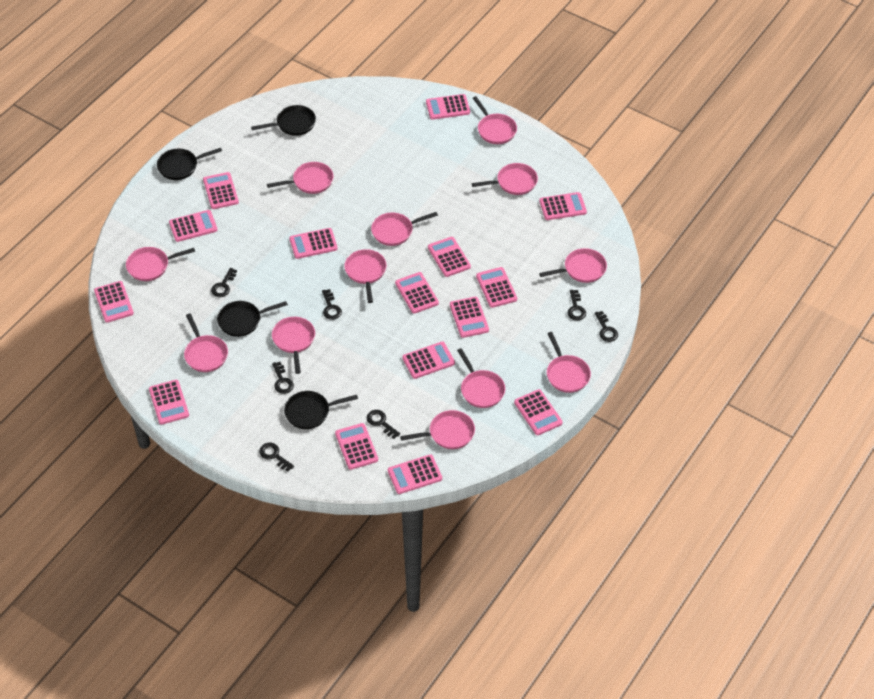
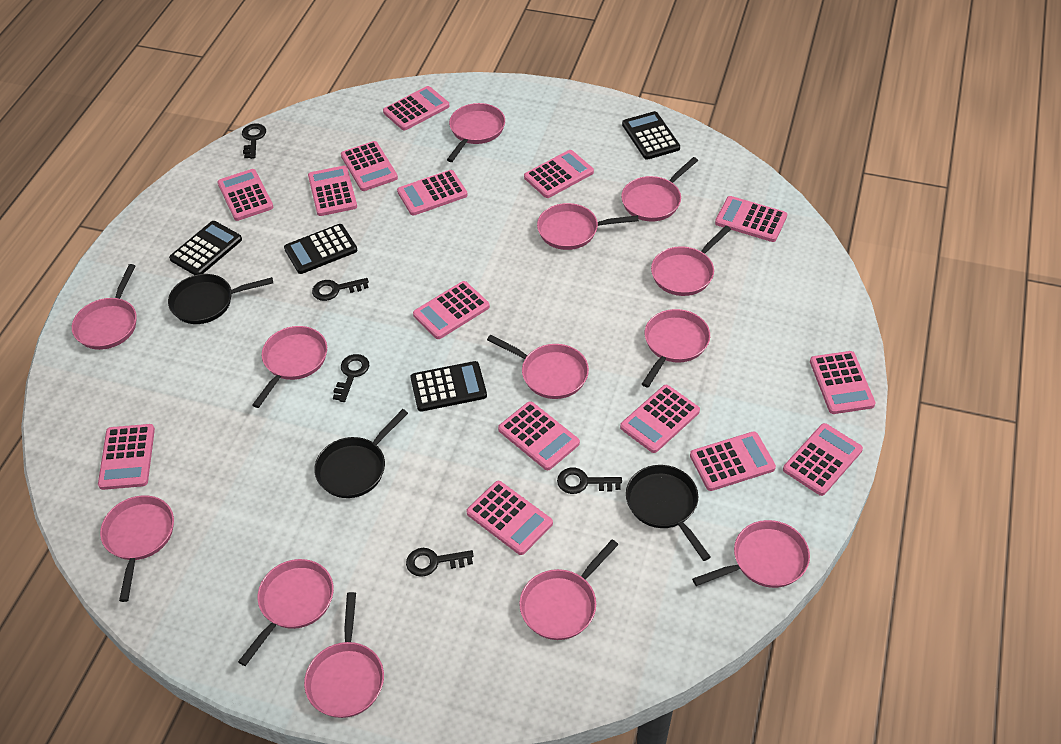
black calculator: none = 0 -> [169,221,242,275] [284,224,357,274] [410,361,487,412] [622,111,680,160] = 4
black key: [211,268,237,297] [259,443,294,472] [272,362,294,394] [322,289,342,320] [366,410,400,439] [568,290,586,321] [595,311,618,342] = 7 -> [242,124,266,159] [312,278,369,301] [333,354,369,402] [406,548,474,577] [557,468,622,494] = 5
black pan: [157,148,222,180] [217,301,288,337] [251,105,316,136] [284,391,358,429] = 4 -> [168,274,273,324] [314,409,408,498] [626,465,711,561] = 3
pink pan: [126,247,195,281] [184,313,228,372] [267,162,334,194] [272,317,315,374] [344,249,386,303] [371,212,438,246] [400,410,475,449] [457,348,505,408] [472,163,538,195] [473,96,517,144] [539,248,607,283] [547,332,591,393] = 12 -> [72,264,137,350] [100,495,174,602] [238,559,334,666] [252,326,327,408] [304,592,384,718] [447,103,505,162] [487,335,589,399] [519,539,619,640] [537,203,639,250] [621,157,698,221] [642,309,710,388] [651,226,731,296] [692,520,810,588] = 13

